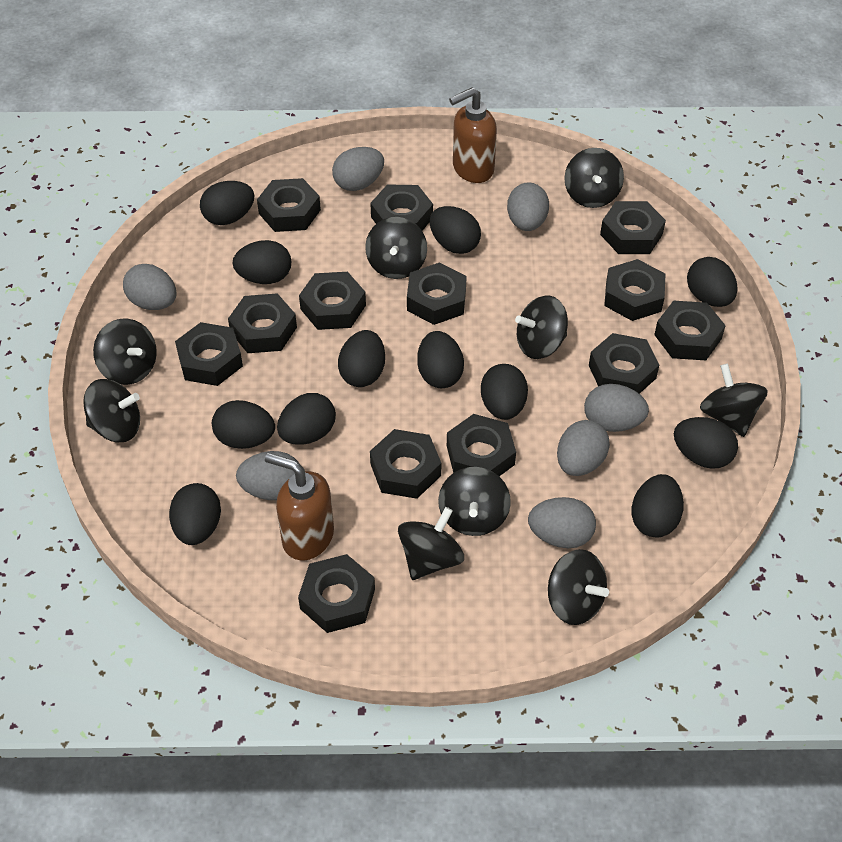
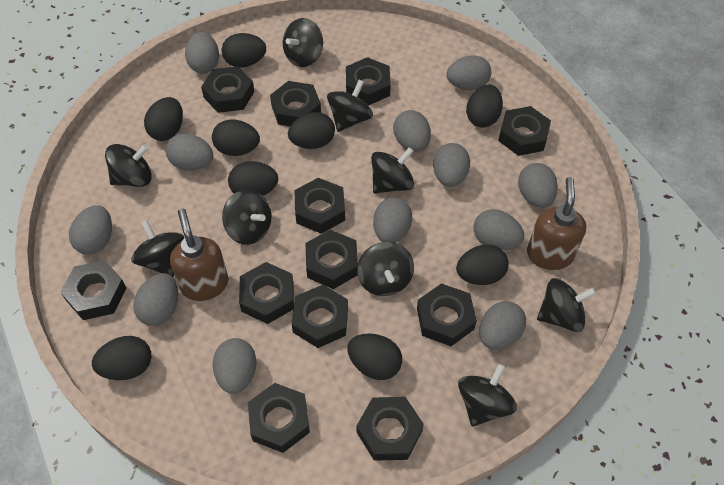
black egg: [169,483,221,545] [200,181,255,225] [212,400,275,449] [232,240,291,284] [277,393,336,445] [338,330,385,387] [417,331,464,388] [430,206,481,254] [481,364,528,420] [631,474,684,538] [674,417,738,469] [687,257,738,307] = 12 -> [92,336,152,380] [144,97,183,141] [212,119,260,156] [222,33,266,68] [228,161,278,196] [288,112,335,149] [347,334,402,380] [456,245,508,285] [466,85,503,128] = 9
black nut: [175,322,243,386] [228,293,297,353] [257,178,321,232] [298,554,375,633] [299,272,366,330] [370,184,433,231] [370,429,441,499] [407,262,467,325] [447,414,516,476] [589,333,659,394] [600,201,666,254] [604,259,665,321] [654,301,726,360] = 13 -> [60,260,126,320] [201,66,254,113] [239,262,294,324] [248,383,310,453] [270,81,321,127] [292,285,348,348] [294,178,345,234] [305,230,358,289] [346,57,391,106] [357,397,424,461] [417,283,477,346] [498,106,551,156] = 12
grey egg: [123,264,176,310] [236,451,299,500] [332,147,384,191] [507,182,549,231] [528,497,596,548] [557,420,610,476] [584,384,649,432] = 7 -> [69,205,112,255] [133,273,178,326] [166,133,213,170] [185,32,219,73] [213,338,257,394] [373,197,412,243] [393,110,431,152] [433,143,470,187] [446,55,491,90] [474,209,524,250] [479,301,526,350] [518,163,558,208] = 12

